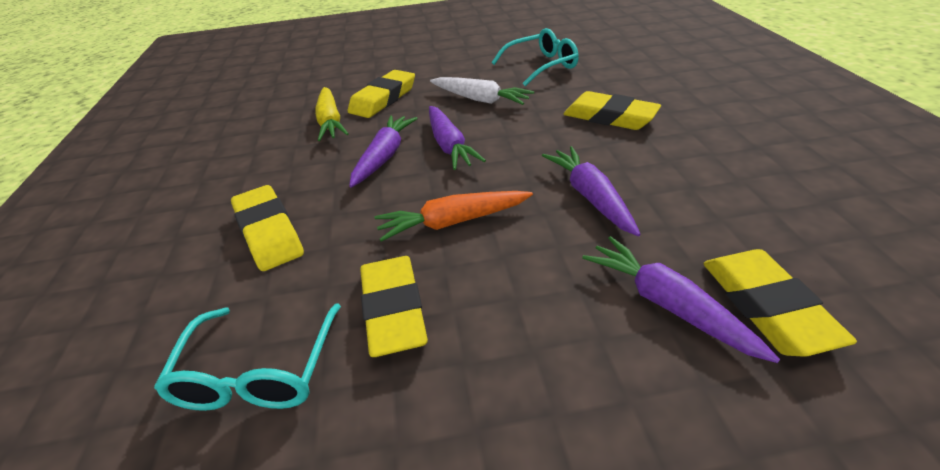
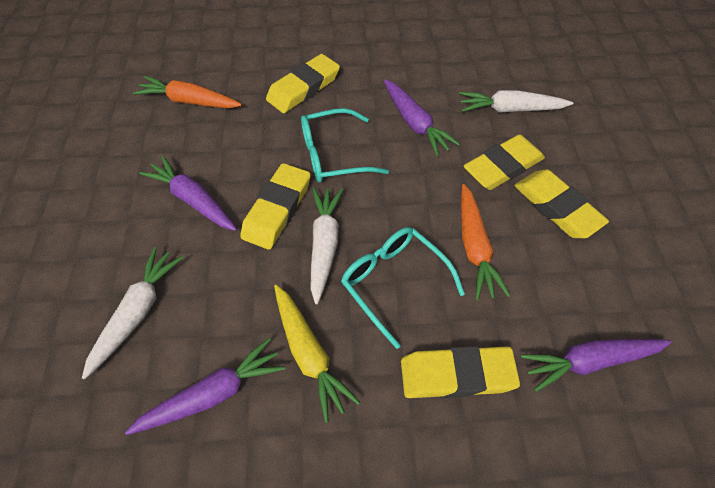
orange carrot: [375,191,533,242] = 1 -> [133,76,242,108] [461,184,510,300] = 2
white carrot: [430,77,534,105] = 1 -> [82,247,183,380] [311,187,343,304] [459,90,573,113] = 3

